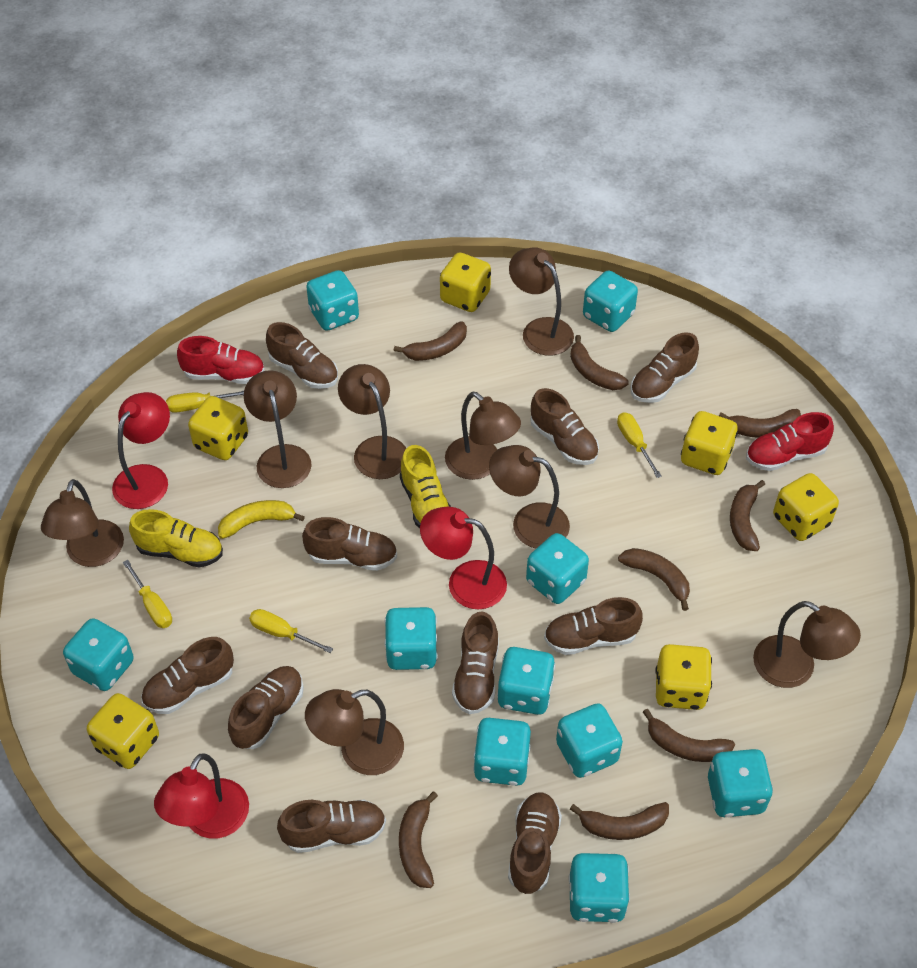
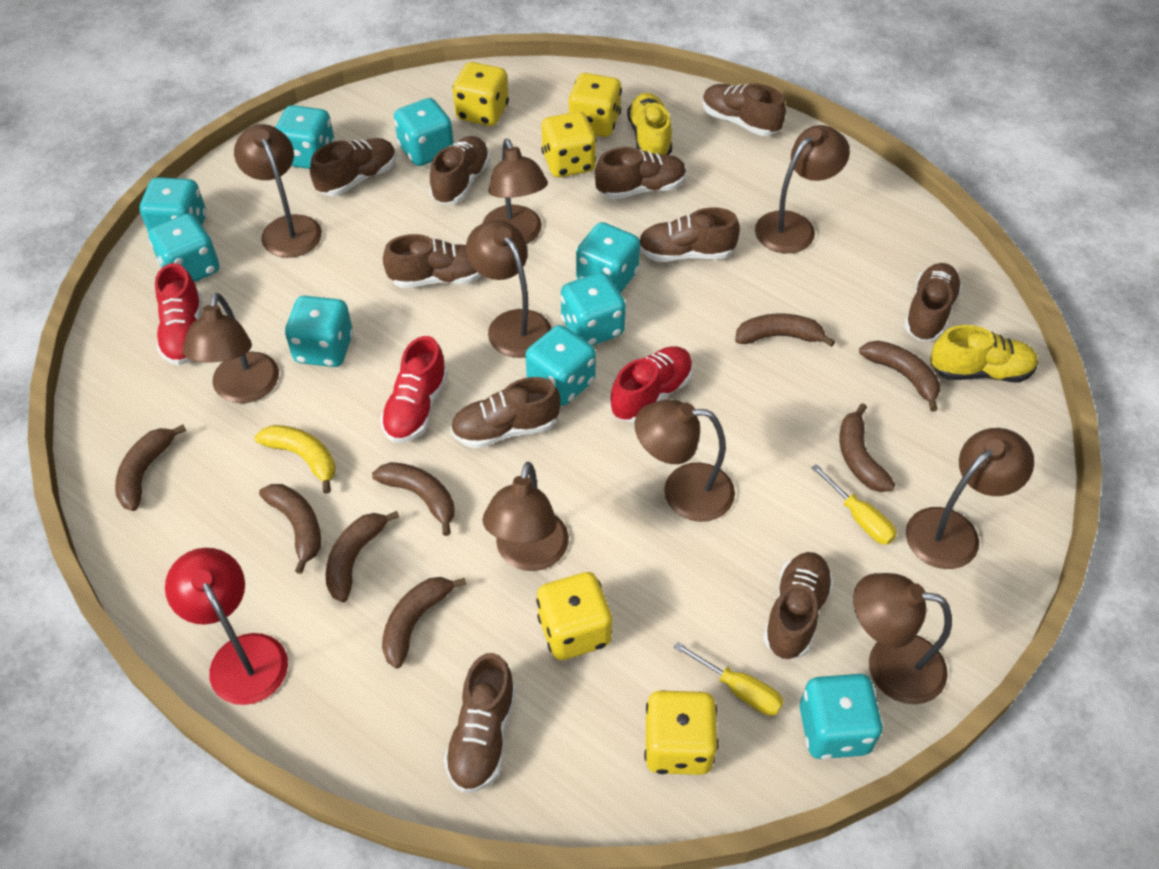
brown lamp: [41,479,124,567] [244,370,312,488] [305,689,404,775] [338,364,406,479] [445,392,521,480] [489,445,570,548] [509,247,574,356] [753,601,861,688] = 8 -> [183,293,279,403] [234,124,322,258] [466,220,551,358] [483,139,548,244] [483,462,569,571] [635,399,735,522] [755,125,850,253] [853,573,952,704] [906,428,1034,569] = 9
red lamp: [112,392,170,509] [154,753,249,839] [420,507,507,610] = 3 -> [165,548,288,705] = 1
red shoe: [177,336,265,384] [746,412,834,471] = 2 -> [155,263,202,366] [380,336,448,443] [610,346,693,423] = 3
turquoise dice: [63,618,134,691] [306,270,359,331] [384,607,438,670] [473,718,531,786] [497,647,555,715] [526,533,589,604] [556,703,623,778] [568,853,630,923] [583,271,638,332] [708,749,773,817] = 10 -> [140,177,207,232] [148,213,219,282] [275,105,335,169] [285,296,353,367] [394,98,454,166] [525,325,596,406] [561,272,626,346] [576,222,640,293] [800,674,883,760] = 9
yellow dice: [87,693,159,769] [188,396,248,460] [440,252,491,312] [655,644,712,710] [681,411,738,475] [773,473,839,541] = 6 -> [453,62,509,126] [536,572,612,660] [541,112,597,177] [569,73,622,137] [644,690,718,775] = 5
yellow screwdriver: [123,560,172,628] [166,391,244,413] [249,609,333,653] [617,412,662,478] = 4 -> [674,642,784,716] [811,464,897,545] = 2

